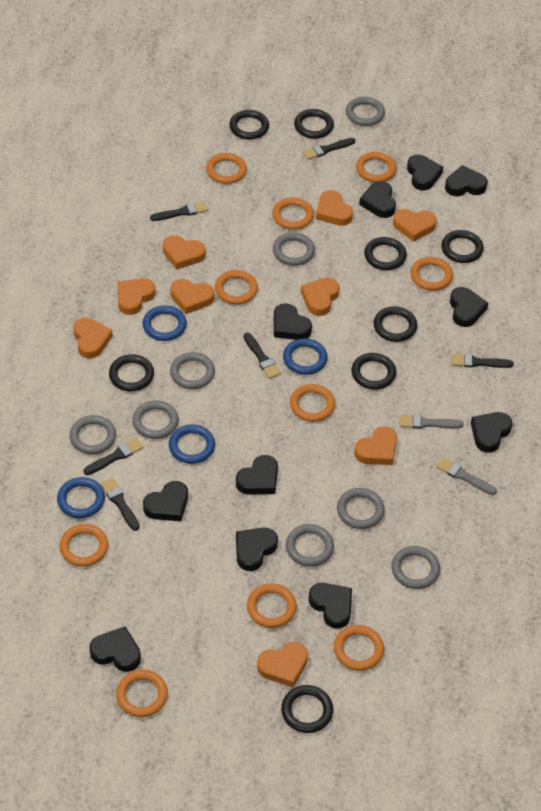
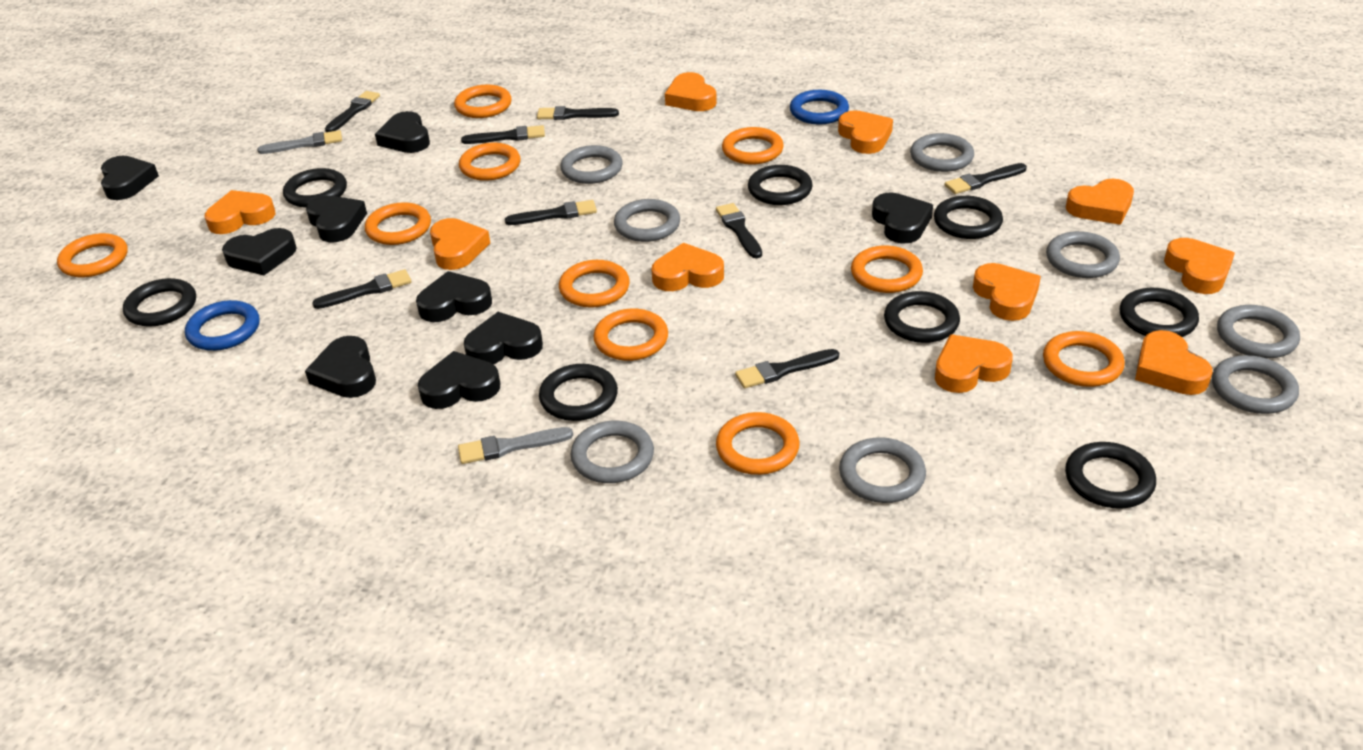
black brush: [84,438,143,475] [101,478,140,531] [150,201,208,221] [243,333,281,379] [302,138,355,160] [451,354,514,368] = 6 -> [312,269,412,309] [325,91,380,132] [461,125,545,144] [505,200,597,225] [537,106,619,120] [716,203,762,258] [735,349,839,388] [944,163,1027,194] = 8
black heart: [89,627,141,672] [143,481,188,521] [236,455,278,495] [236,528,278,571] [274,303,312,340] [309,583,352,629] [359,181,396,218] [407,155,443,190] [445,165,487,196] [450,287,488,327] [471,412,512,453] = 11 -> [101,156,159,200] [222,228,297,275] [305,336,376,398] [306,195,367,242] [375,111,430,153] [416,271,492,322] [418,351,500,409] [464,312,543,364] [872,192,933,244] = 9
blue ring: [57,477,105,518] [142,305,187,341] [169,424,215,464] [283,338,328,375] = 4 -> [185,300,259,351] [790,90,849,125] = 2
orange heart: [73,318,113,358] [118,278,155,315] [163,235,206,270] [170,279,214,314] [257,642,308,687] [301,278,340,316] [316,190,353,226] [354,427,397,465] [393,209,437,242] = 9 -> [205,190,275,234] [430,218,490,270] [651,243,724,291] [665,72,717,111] [838,110,893,154] [935,334,1013,393] [973,263,1041,321] [1066,178,1134,225] [1135,330,1213,395] [1164,238,1235,294] = 10

